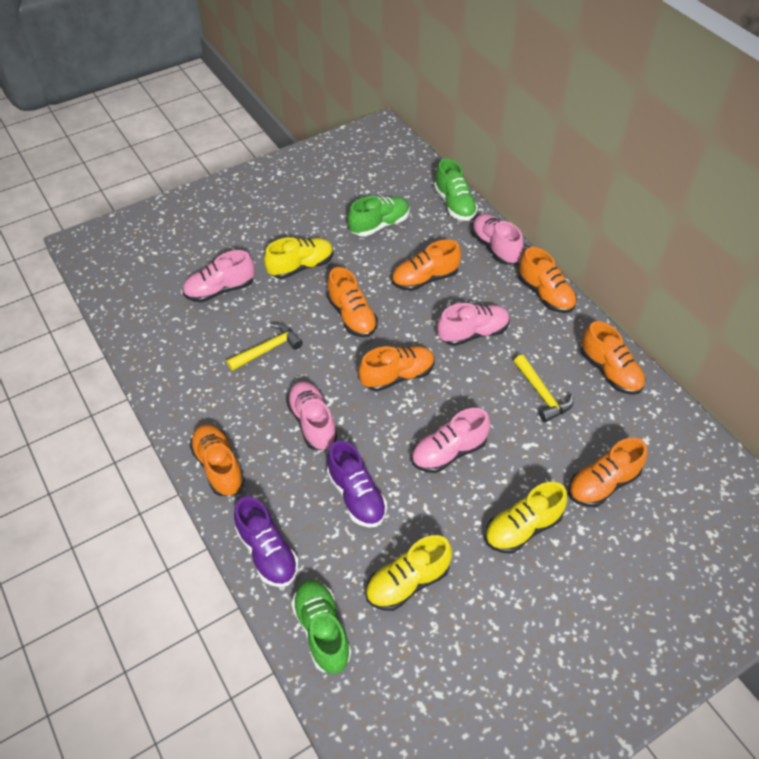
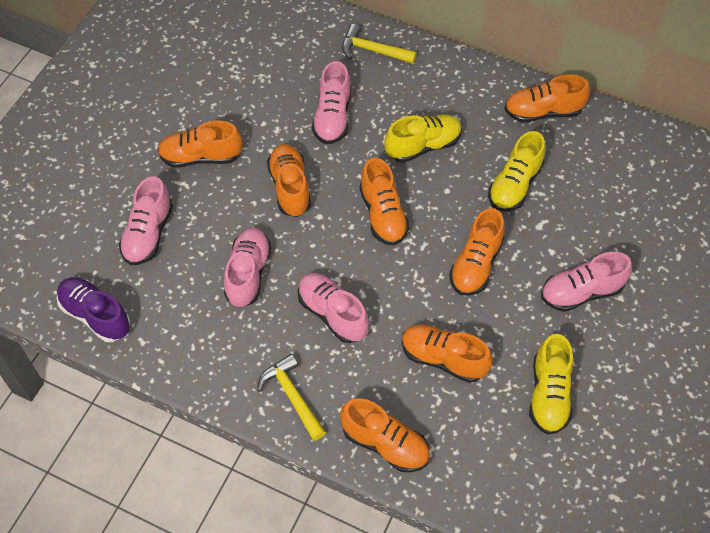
green shoe: [291,580,351,674] [348,196,410,236] [434,159,478,221] = 3 -> none = 0
purple shoe: [234,496,299,587] [327,440,387,528] = 2 -> [57,277,130,342] = 1

